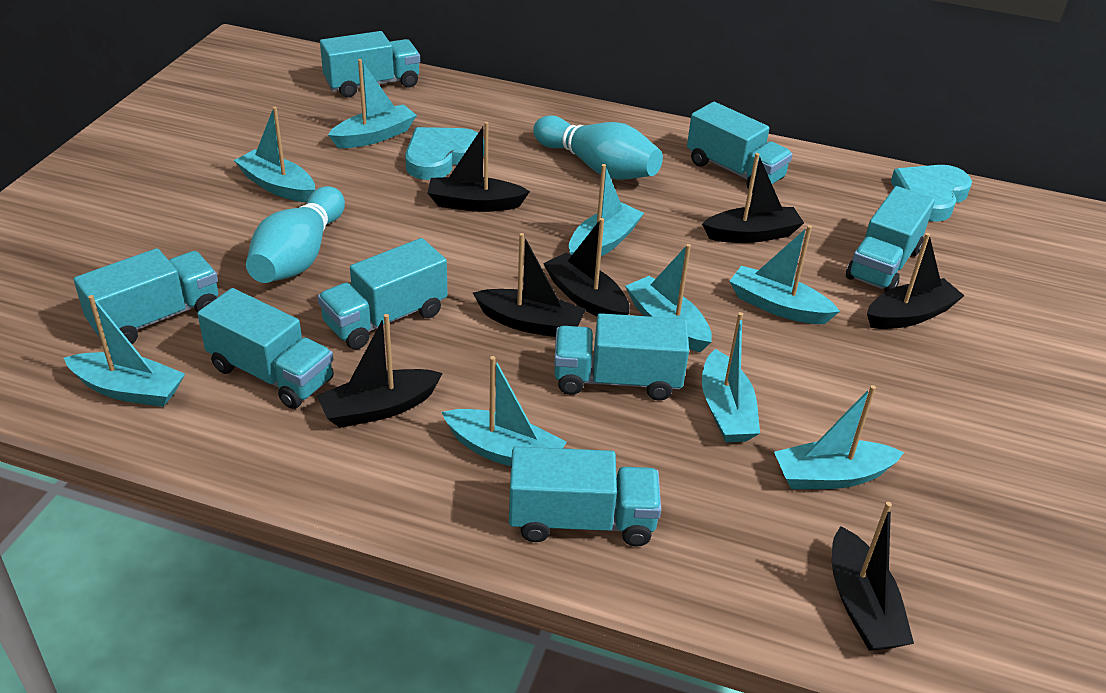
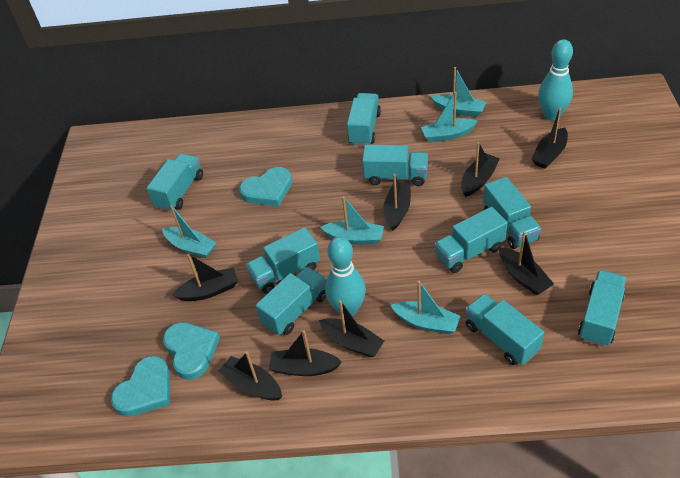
black boat: [317,314,443,428] [428,122,530,212] [473,233,586,337] [543,218,629,316] [702,153,804,243] [832,502,914,651] [867,233,965,329] = 7 -> [172,254,238,301] [219,351,282,400] [269,330,342,376] [319,300,384,357] [383,174,411,231] [461,142,500,197] [499,231,554,295] [531,107,568,169] = 8
turquoise boat: [64,295,185,407] [234,107,315,202] [328,59,417,148] [441,356,566,466] [569,164,644,256] [625,244,712,352] [702,312,760,442] [729,225,840,324] [774,385,904,489] = 9 -> [162,205,216,258] [321,196,384,244] [390,281,461,334] [421,92,478,142] [431,67,486,117] = 5
turquoise heart: [405,127,484,180] [891,165,972,222] = 2 -> [111,356,170,417] [163,322,220,380] [239,167,292,207] = 3
turquoise truck: [74,248,218,344] [197,288,334,409] [318,238,448,349] [320,31,420,97] [509,446,661,547] [554,313,689,401] [687,102,793,193] [846,186,935,292] = 8 -> [146,153,203,211] [246,227,320,294] [255,266,326,335] [347,93,381,146] [362,145,428,186] [434,207,508,273] [465,293,544,365] [483,177,541,249] [578,270,626,347] = 9

